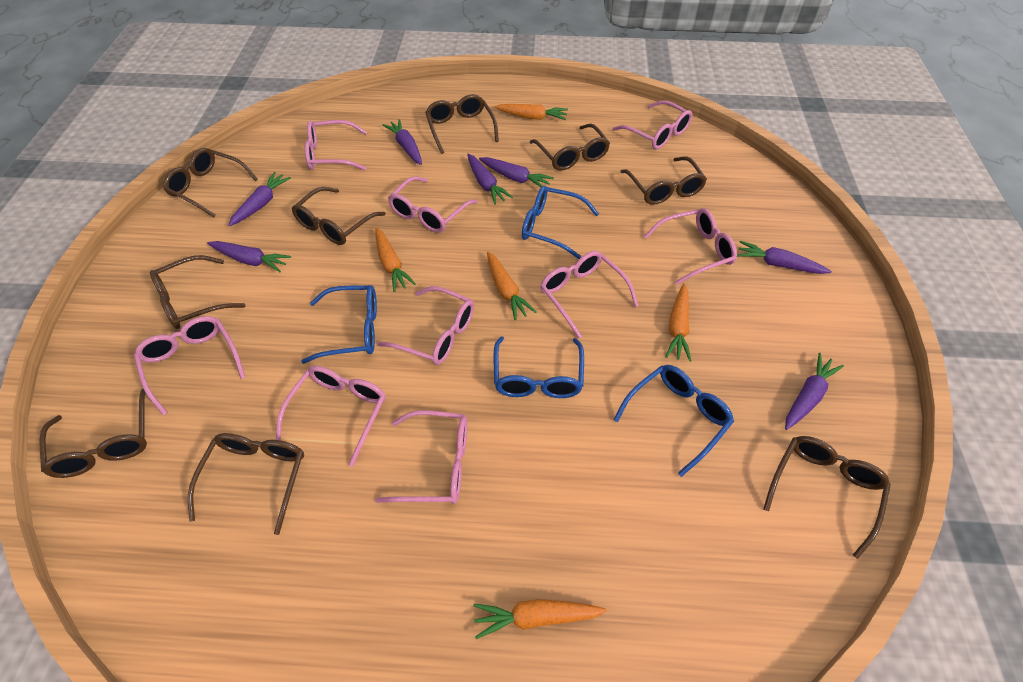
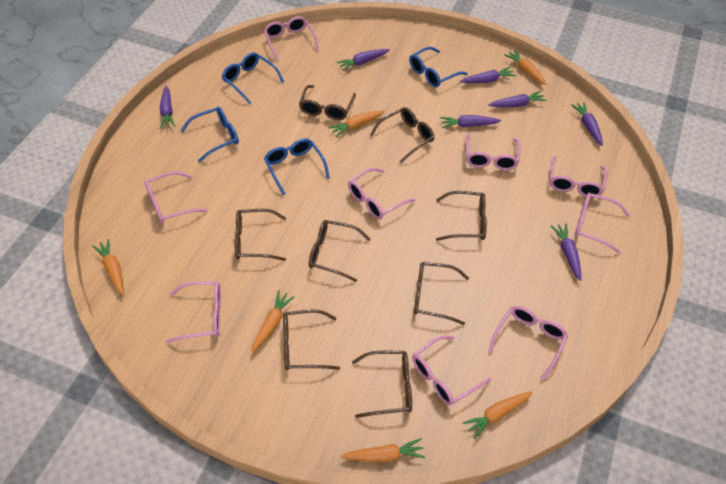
brown glasses: [40,389,147,478] [150,255,246,329] [163,148,258,217] [188,433,304,535] [292,187,386,245] [425,94,499,154] [530,123,610,171] [620,156,707,205] [763,436,891,559] = 9 -> [235,209,286,261] [283,310,340,370] [299,85,356,121] [309,220,371,282] [352,351,412,418] [370,107,434,163] [414,262,469,325] [436,191,487,241] = 8
orange carrot: [376,228,416,292] [473,599,606,639] [487,252,536,320] [494,104,568,120] [665,284,691,362] = 5 -> [92,239,124,295] [251,290,295,353] [328,110,385,137] [341,438,425,462] [463,391,533,439] [504,50,547,85] = 6

